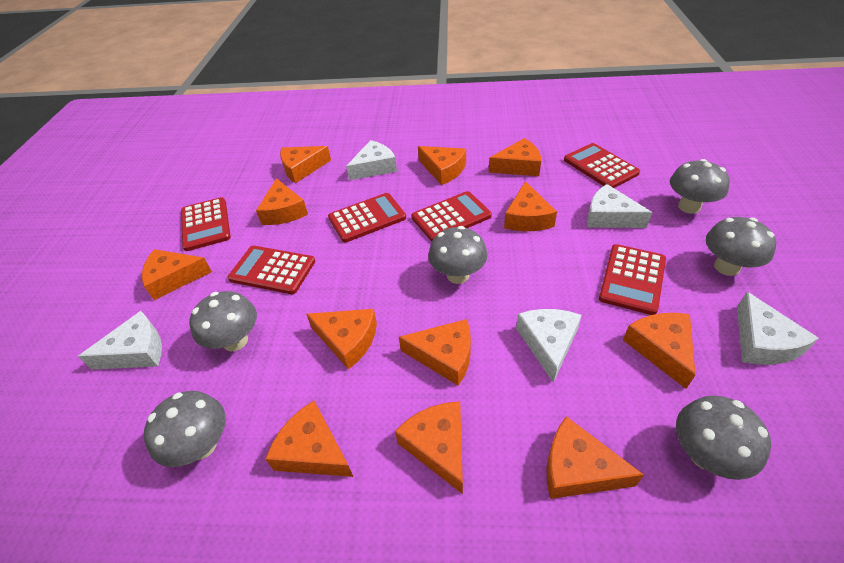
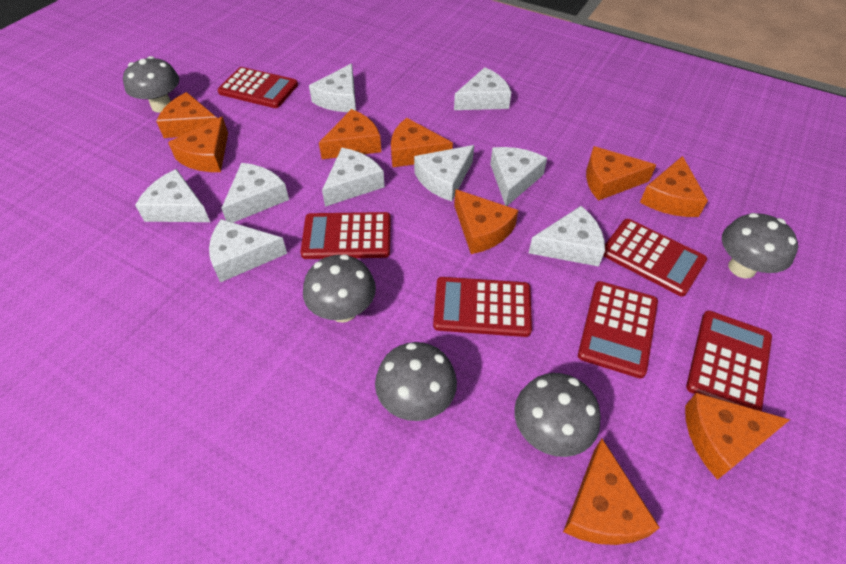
grey mushroom: [144,391,226,467] [189,291,257,351] [428,226,488,284] [670,159,730,214] [676,396,771,480] [706,217,776,276] = 6 -> [123,56,179,112] [303,254,376,323] [375,342,457,421] [514,373,601,457] [722,213,798,278] = 5
orange cheese: [142,249,212,300] [256,178,308,225] [265,401,353,477] [280,146,331,183] [306,309,377,370] [395,401,463,494] [399,319,471,386] [418,146,466,185] [489,138,541,176] [504,181,557,231] [547,416,644,499] [623,313,695,389] = 12 -> [156,92,217,138] [168,116,228,172] [319,109,381,159] [391,118,453,167] [454,189,518,254] [563,439,660,545] [586,146,656,201] [640,156,708,217] [685,393,790,480] = 9
white cheese: [78,311,162,370] [346,140,397,180] [516,309,582,383] [587,184,652,228] [737,292,819,365] = 5 -> [135,169,210,222] [209,219,287,283] [221,163,289,223] [309,64,356,112] [322,148,385,207] [414,145,474,201] [454,67,511,110] [490,147,547,206] [529,206,605,267] = 9

